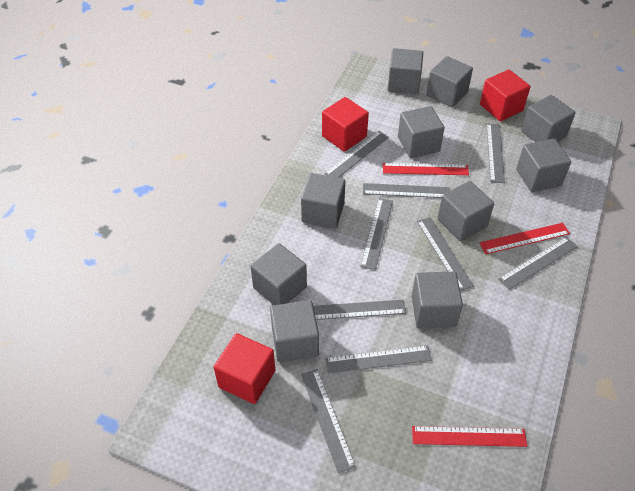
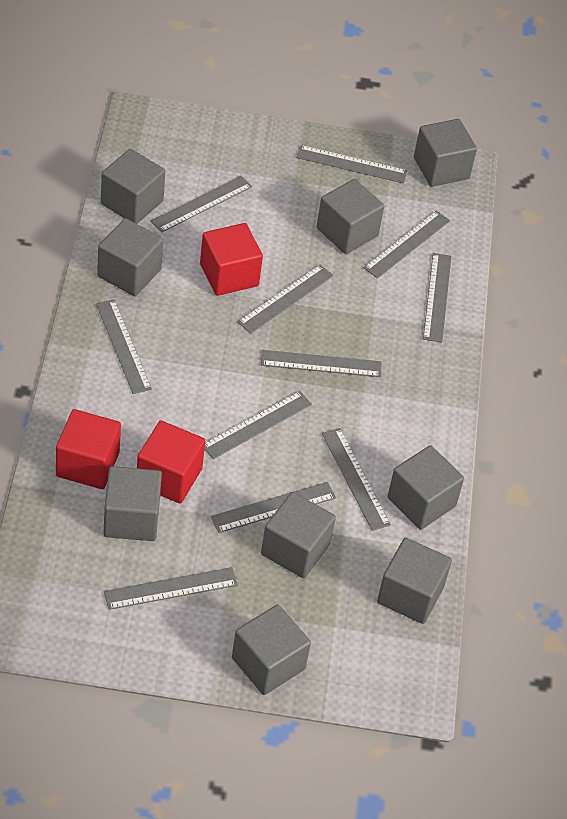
grey cube: [250,243,307,305] [270,300,319,362] [301,173,345,229] [387,48,423,94] [398,106,444,158] [412,271,463,328] [426,56,473,107] [438,181,494,241] [516,139,571,192] [521,95,576,142] = 10 -> [97,218,163,296] [101,149,165,224] [103,466,162,541] [232,605,311,695] [261,492,336,578] [317,179,384,254] [377,538,452,624] [387,445,464,530] [414,119,477,187] = 9
grey ruler: [301,369,356,473] [313,300,406,320] [324,131,389,178] [325,345,432,374] [360,198,393,270] [363,183,450,198] [417,217,474,291] [486,123,505,183] [498,237,578,290] = 9 -> [96,299,152,394] [104,567,238,610] [151,176,252,233] [205,391,312,459] [211,482,336,533] [238,265,333,333] [261,350,381,377] [296,145,407,183] [322,428,391,531] [364,211,450,278] [423,253,452,343] = 11
red ruler: [383,163,469,175] [412,426,527,447] [480,223,570,254] = 3 -> none = 0

